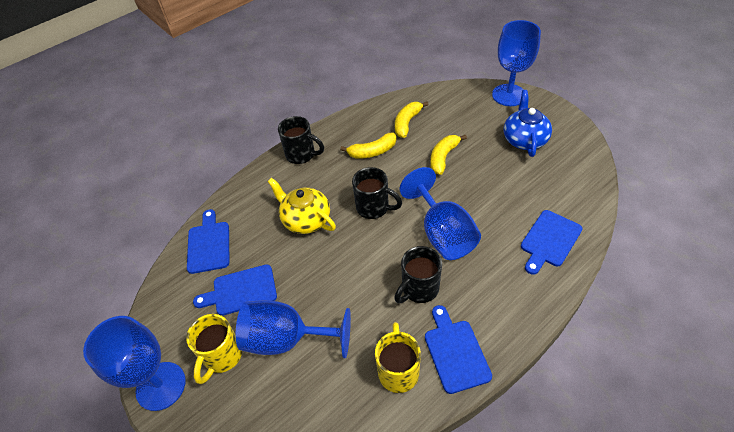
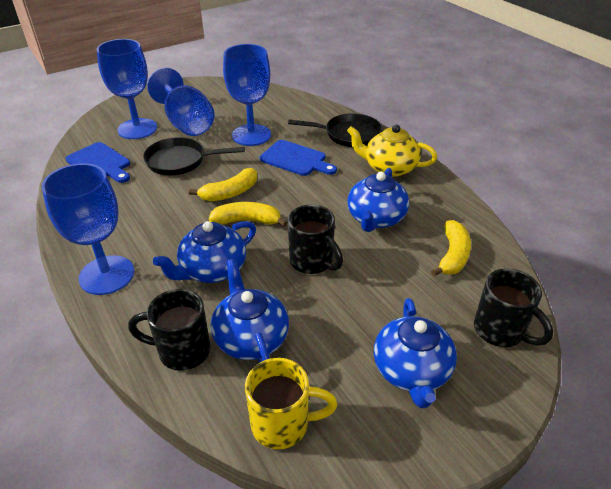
black pan: none = 0 -> [143,137,245,175] [288,113,383,147] = 2
blue cutting board: [187,209,230,274] [193,264,277,316] [425,305,492,394] [521,210,583,275] = 4 -> [66,142,130,183] [260,140,337,176] = 2
blue teapot: [504,90,552,157] = 1 -> [153,221,256,283] [211,259,289,363] [347,168,409,232] [374,298,457,408] = 4
yellow mug: [186,314,242,384] [375,322,421,393] = 2 -> [245,358,337,450] = 1

